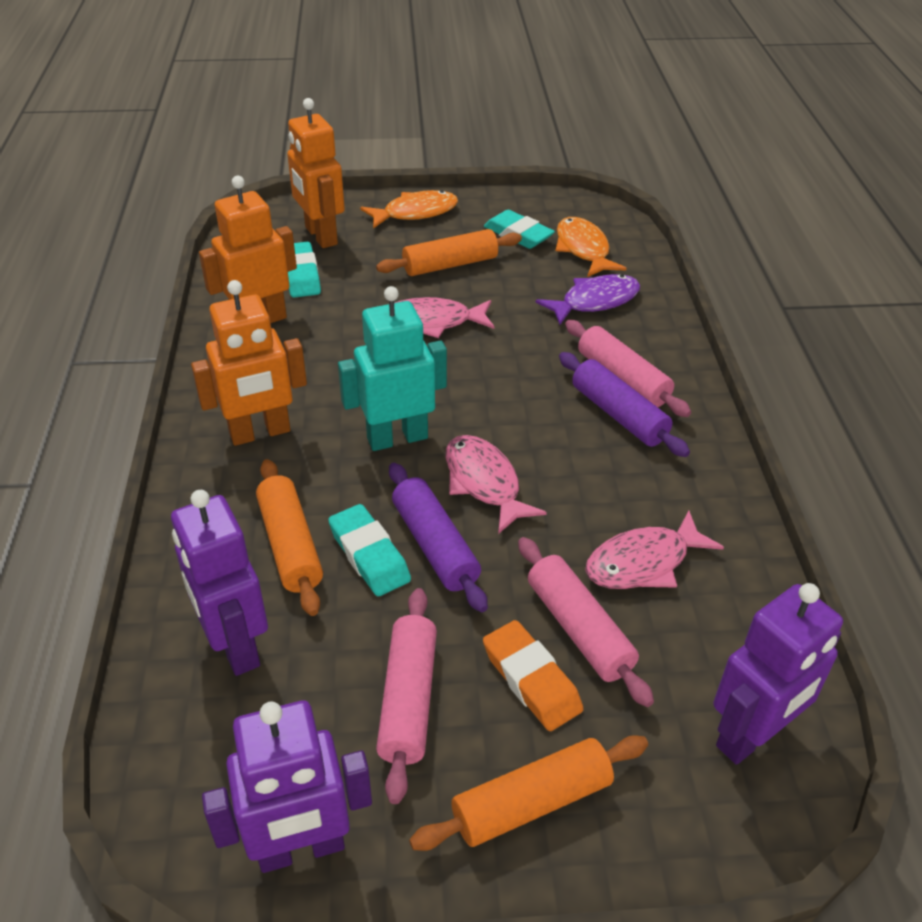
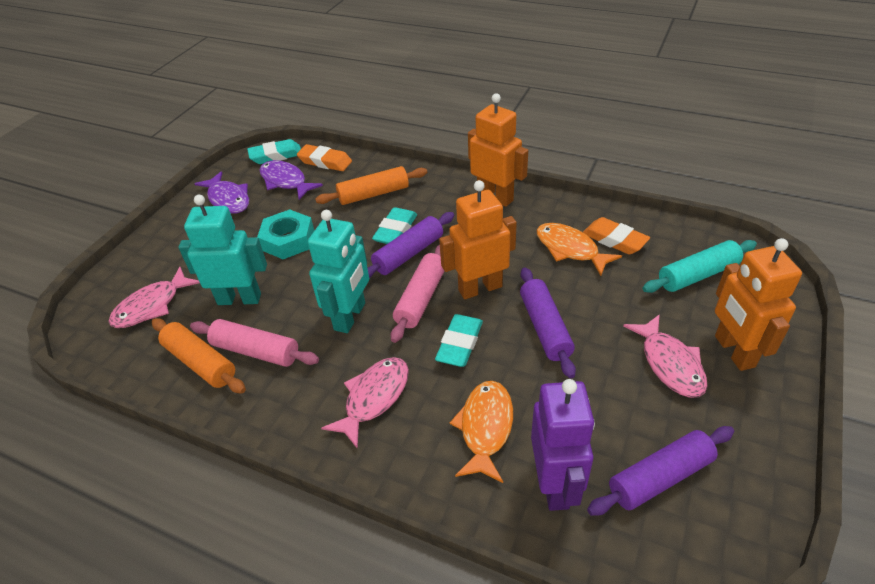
orange eraser: [483,620,583,731] = 1 -> [297,144,352,171] [583,217,650,254] = 2
orange rolling pin: [256,459,323,616] [376,229,522,276] [409,735,648,851] = 3 -> [152,318,246,394] [315,166,428,205] = 2
pink rolling pin: [376,588,437,804] [518,537,654,707] [565,320,691,417] = 3 -> [190,319,319,367] [391,245,444,343] = 2
purple fish: [536,274,640,325] = 1 -> [195,171,249,214] [259,160,323,200] = 2
purple robot: [171,490,268,676] [202,701,372,873] [713,583,843,765] = 3 -> [531,379,595,511] = 1
purple rolling pin: [389,463,488,612] [559,352,690,457] = 2 -> [367,212,454,278] [520,267,576,378] [587,426,734,516] = 3
turquoise nut: none = 0 -> [257,209,314,259] = 1
turquoise robot: [338,286,447,451] = 1 -> [178,195,267,305] [308,210,369,333] = 2
turquoise rolling pin: none = 0 -> [642,240,757,293] = 1

